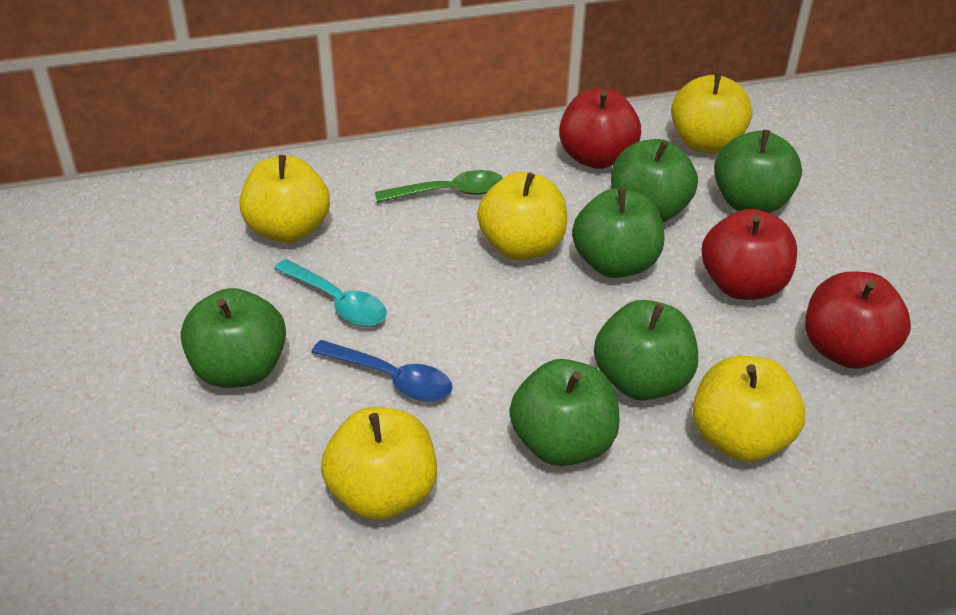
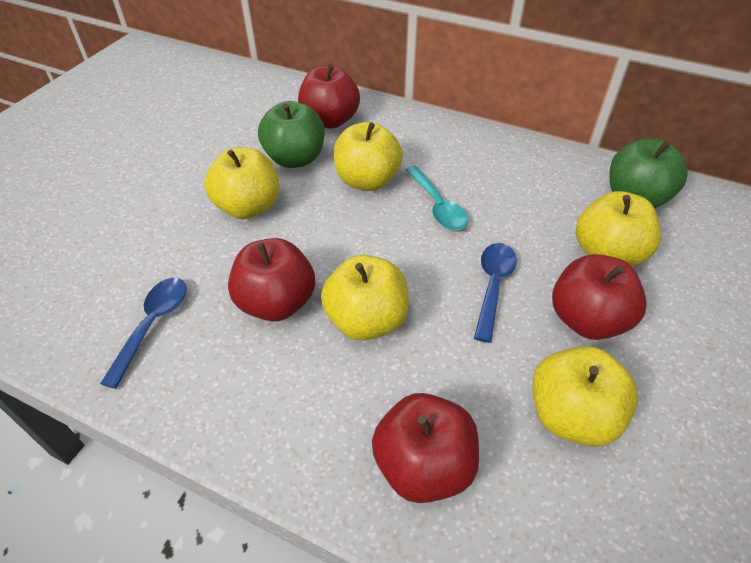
blue spoon: [311,340,453,402] = 1 -> [100,278,186,389] [474,243,517,343] = 2
green apple: [181,288,286,388] [509,359,620,466] [572,188,664,278] [594,300,698,401] [611,139,698,222] [714,130,802,213] = 6 -> [258,101,325,168] [609,139,688,208] = 2
green spoon: [375,170,503,203] = 1 -> none = 0
red apple: [559,89,641,169] [702,209,797,300] [805,272,911,369] = 3 -> [228,238,315,321] [298,64,360,128] [372,393,479,503] [552,254,647,340] = 4

